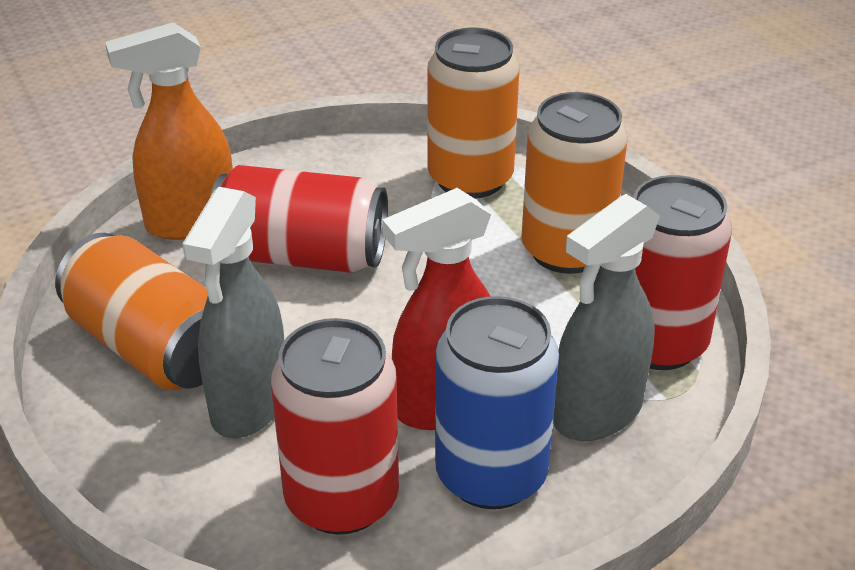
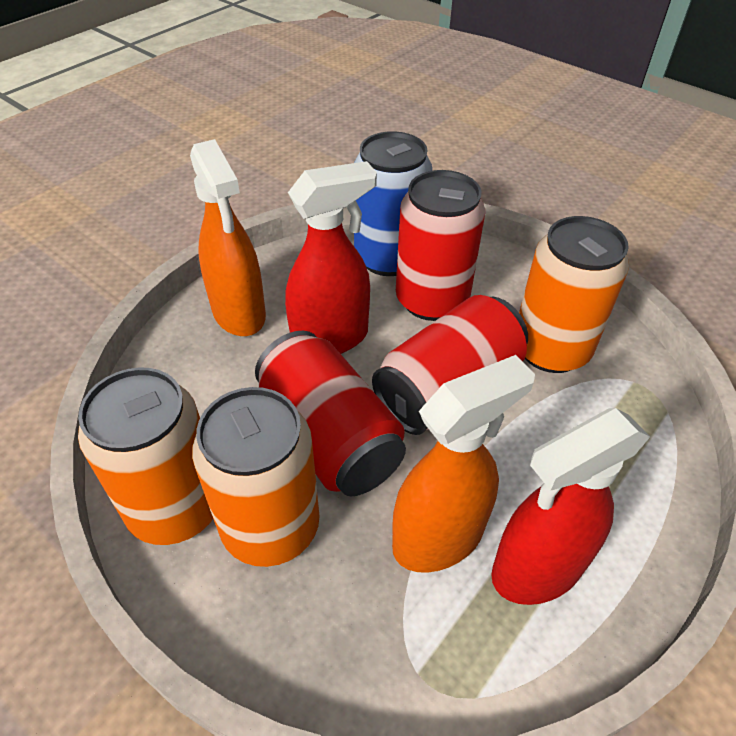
grey spray bottle: [182,187,284,438] [553,194,660,441] = 2 -> none = 0
orange spray bottle: [105,22,233,240] = 1 -> [190,139,266,336] [392,355,535,573] = 2
red spray bottle: [382,188,491,430] = 1 -> [285,161,377,354] [491,408,650,605] = 2

